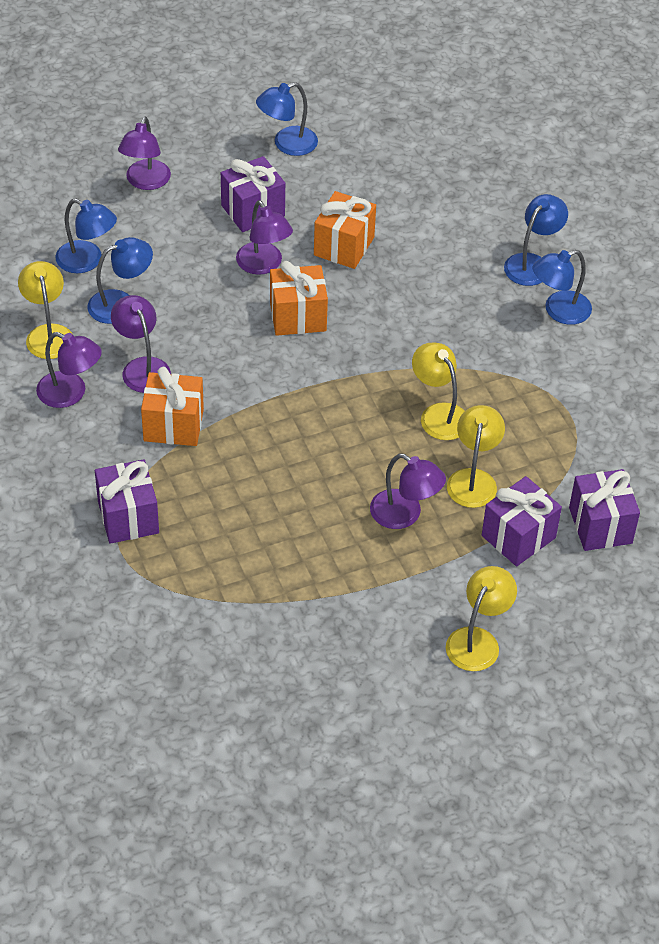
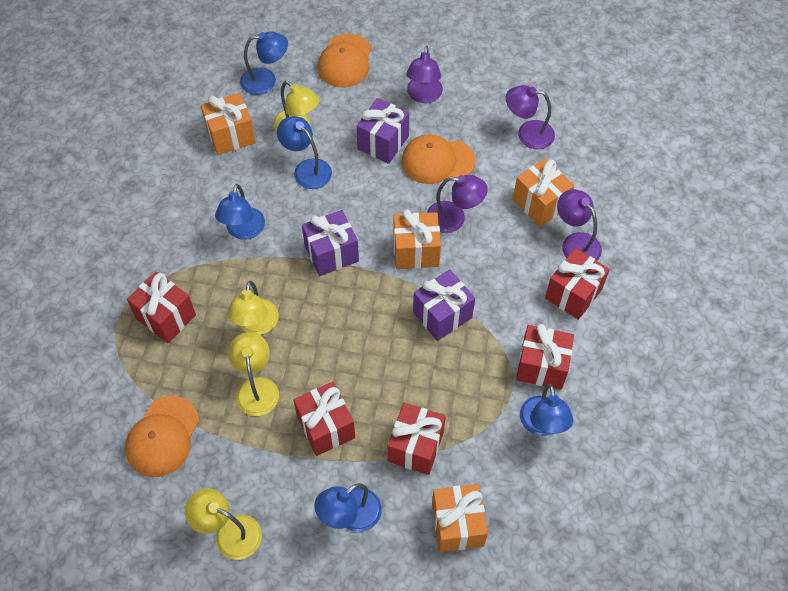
orange cap: none = 0 -> [125,396,199,477] [317,33,372,88] [401,134,476,184] = 3
orange gift: [141,367,204,446] [270,261,328,336] [314,191,376,269] = 3 -> [201,93,256,155] [394,209,441,269] [432,484,488,552] [513,158,574,227] = 4
purple gift: [95,459,159,544] [221,156,285,232] [482,476,562,566] [569,469,640,551] = 4 -> [302,210,359,276] [356,98,409,164] [413,270,475,341] = 3
purple lamp: [36,332,102,408] [111,295,171,393] [118,116,171,190] [236,200,293,275] [370,453,446,529] = 5 -> [406,46,443,103] [427,175,488,233] [506,85,555,149] [557,189,602,261] = 4
red gift: none = 0 -> [127,271,196,343] [294,382,355,456] [388,403,446,475] [516,324,574,390] [545,248,610,320] = 5

